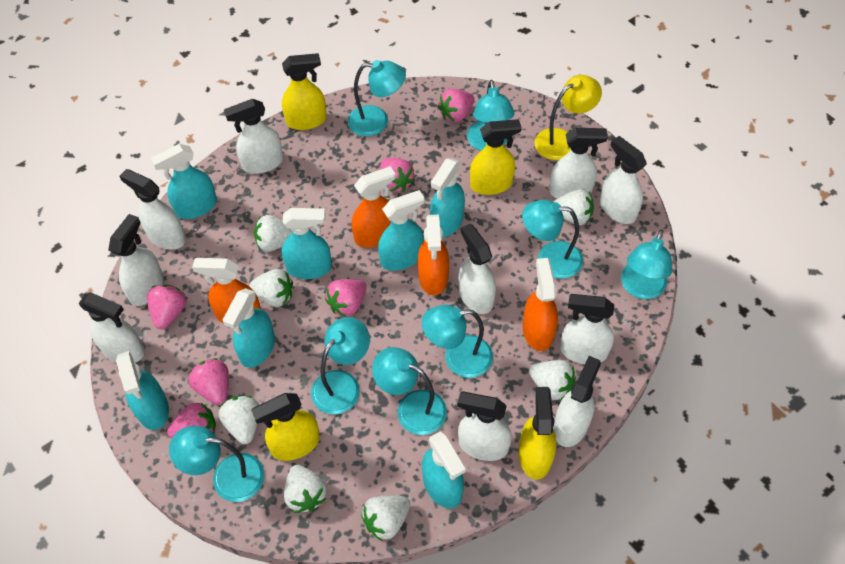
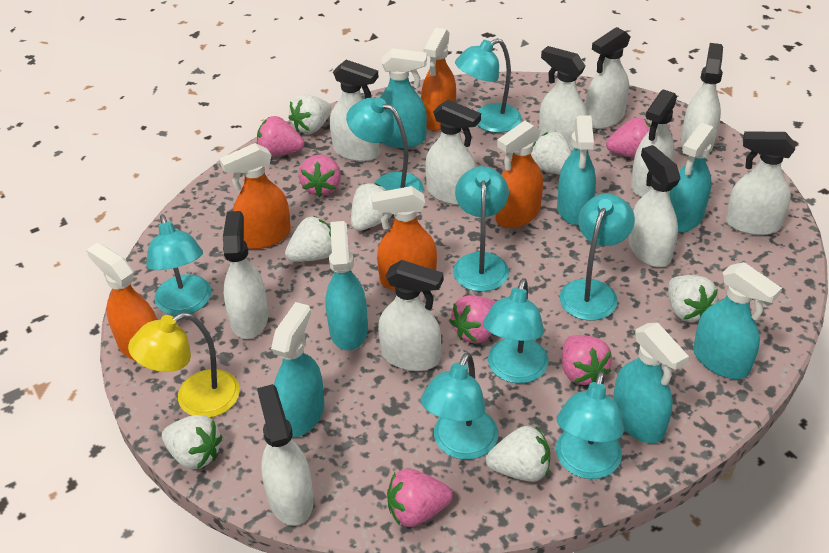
orange spray bottle: [192,258,261,324] [352,166,396,248] [418,214,449,295] [523,258,558,351] = 4 -> [86,243,158,361] [219,143,291,249] [371,186,437,291] [421,28,456,131] [495,121,543,228] = 5
white spray bottle: [79,292,145,363] [108,214,164,306] [120,169,186,250] [224,99,283,174] [457,391,512,461] [459,224,496,314] [549,128,608,198] [554,356,601,447] [560,294,614,364] [600,136,647,224] = 10 -> [223,211,268,339] [257,384,314,526] [330,60,379,162] [378,260,444,371] [425,100,481,205] [539,46,588,152] [585,27,631,129] [629,145,680,267] [631,89,677,197] [681,43,723,151] [726,131,795,235] = 11
yellow spray bottle: [251,393,320,461] [282,53,327,130] [470,119,521,195] [519,387,556,480] = 4 -> none = 0

